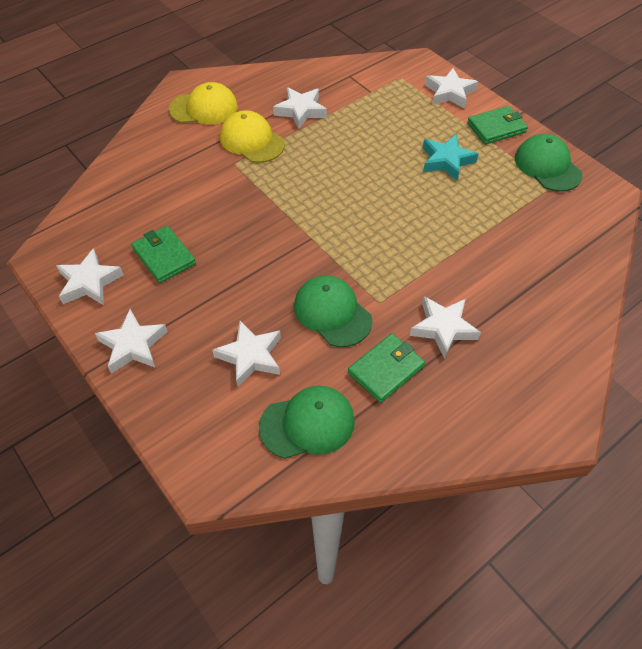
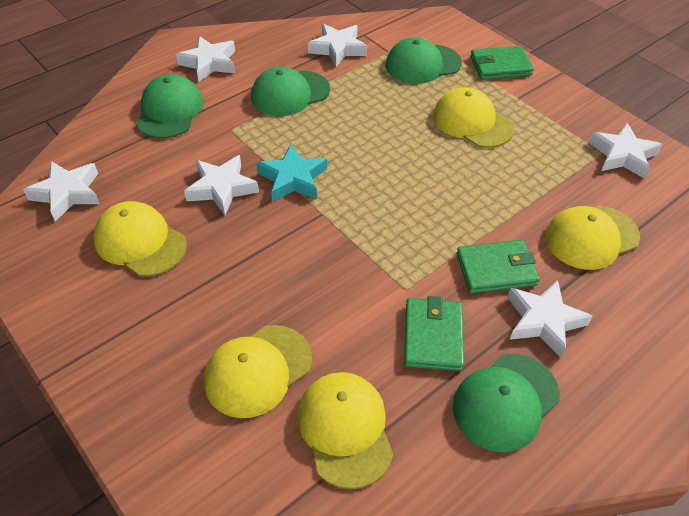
green cap: [259,386,355,459] [294,276,372,347] [515,134,583,192] = 3 -> [136,74,204,138] [251,67,330,116] [386,37,462,84] [453,353,560,452] = 4
yellow cap: [169,82,238,125] [220,110,285,163] = 2 -> [93,201,187,276] [204,325,312,418] [297,372,393,489] [433,87,514,148] [545,206,640,270] = 5

